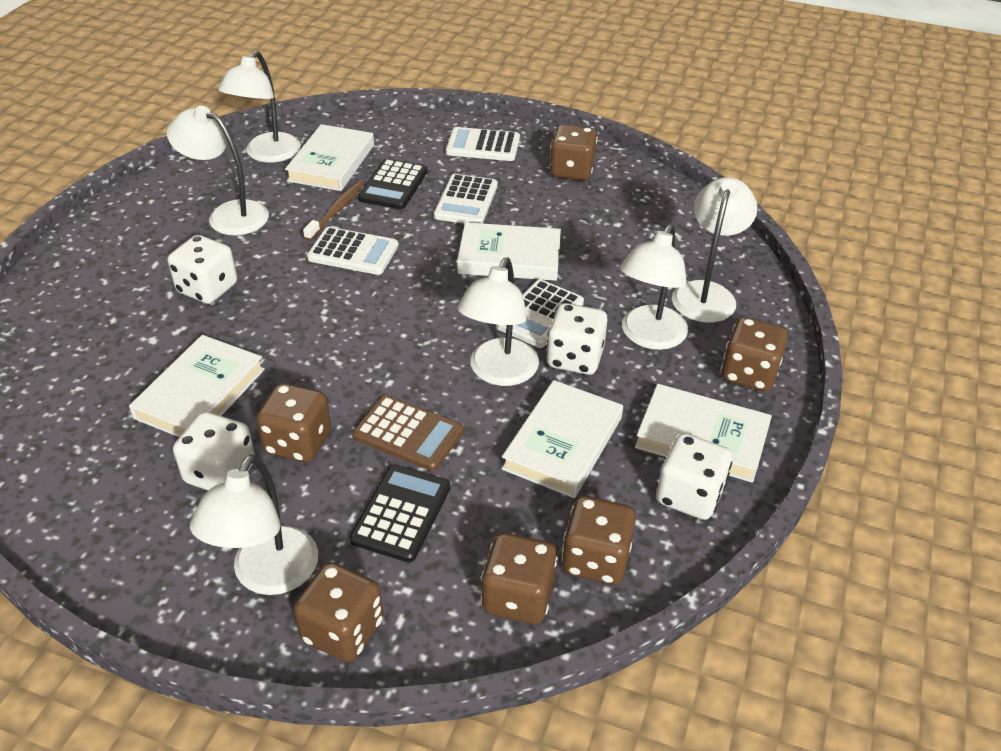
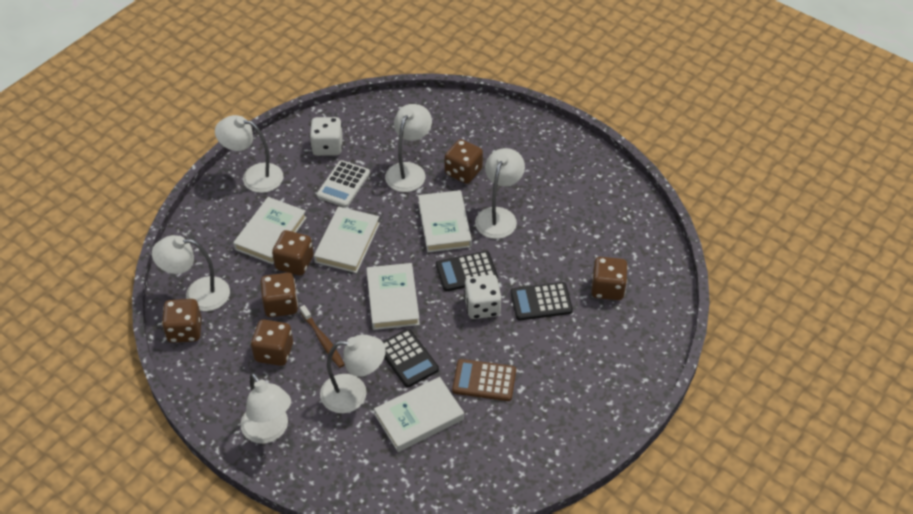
black calculator: [350,465,451,562] [358,159,428,210] = 2 -> [382,329,439,388] [436,251,498,291] [510,282,573,320] = 3
white calculator: [307,227,398,275] [434,174,498,224] [446,127,520,161] [496,279,584,348] = 4 -> [317,160,370,207] = 1
white dice: [168,235,237,304] [173,412,255,490] [546,303,607,375] [656,433,732,520] = 4 -> [310,117,343,156] [464,275,501,319] = 2

